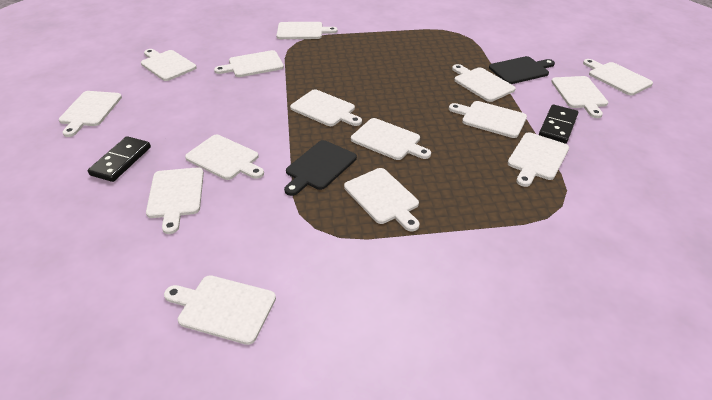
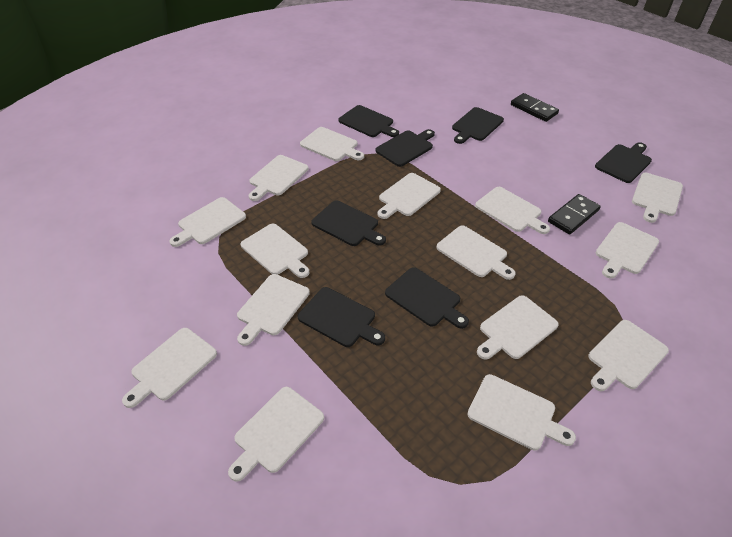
black cutting board: [284,140,357,196] [489,56,555,84] = 2 -> [298,287,385,347] [311,200,386,246] [338,105,399,137] [375,129,435,167] [385,267,469,329] [452,107,504,144] [595,142,652,183] = 7

